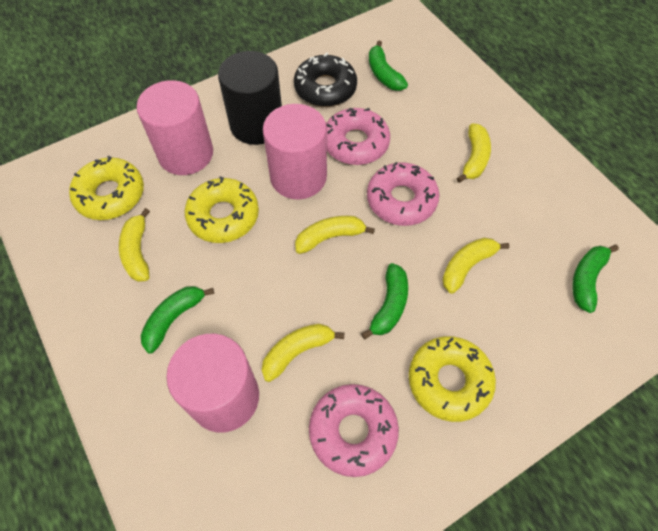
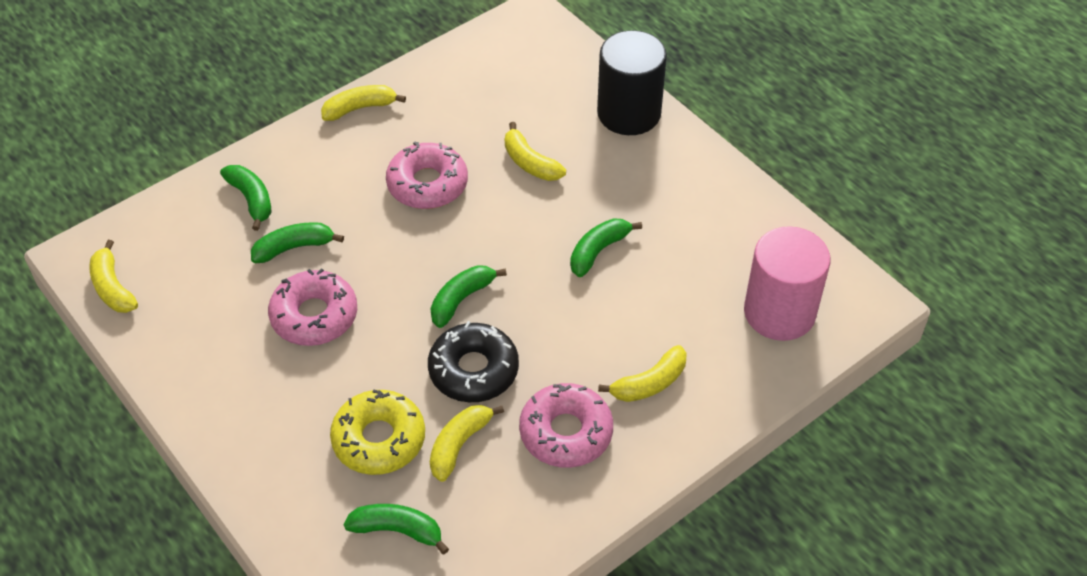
green banana: [141,286,214,354] [361,263,408,339] [369,40,408,91] [572,245,619,313] = 4 -> [220,165,271,231] [251,222,344,263] [343,504,449,554] [430,265,507,328] [570,218,642,277] = 5
pink cylinder: [137,80,213,175] [166,334,259,433] [263,104,327,200] = 3 -> [744,226,831,341] = 1
yellow donut: [69,156,144,220] [185,176,259,243] [409,336,496,422] = 3 -> [330,389,425,475] = 1

